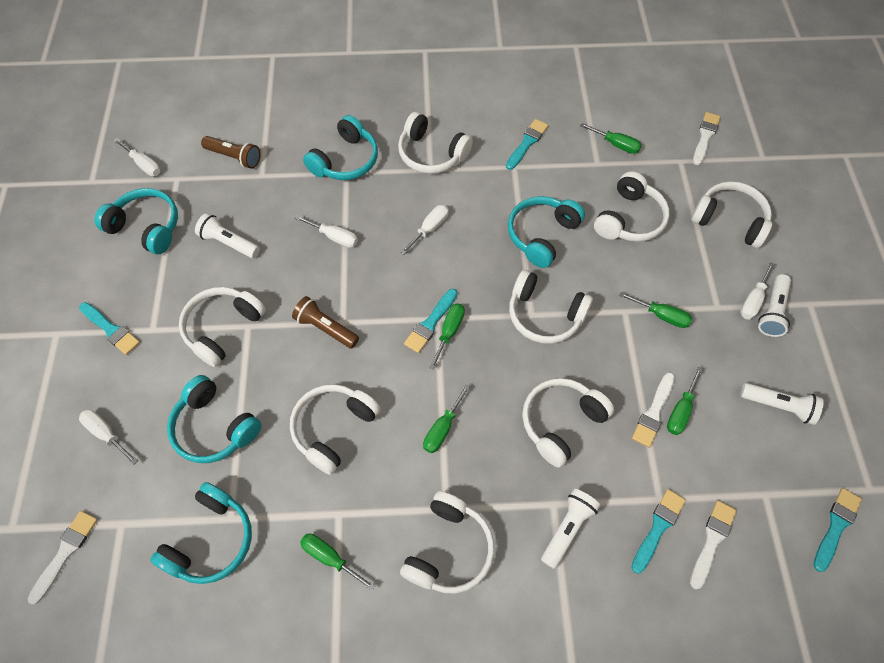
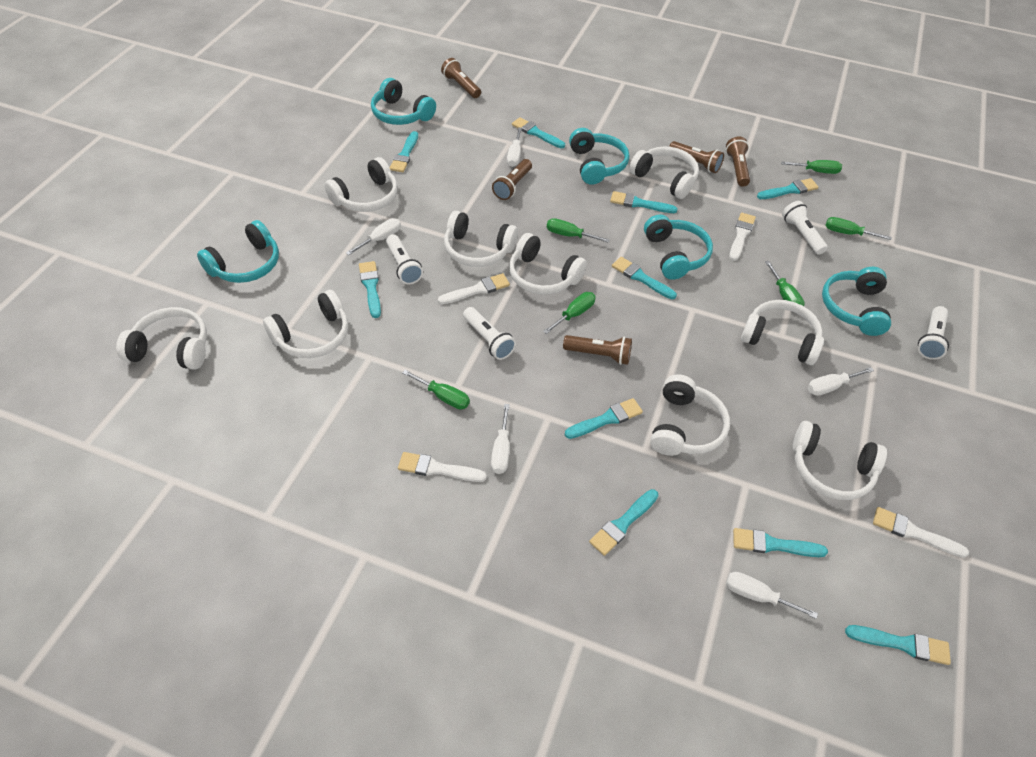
brown flashlight: [201,136,261,169] [292,296,359,349] = 2 -> [441,58,481,98] [492,159,532,200] [563,335,632,365] [669,141,724,173] [726,136,750,187] = 5
turquoise brush: [79,302,140,355] [404,289,457,353] [506,119,548,170] [631,489,686,574] [813,488,862,572] = 5 -> [359,261,381,318] [390,131,418,172] [512,117,565,148] [565,398,643,439] [589,489,659,556] [610,191,678,213] [612,257,677,299] [733,528,828,557] [757,178,819,199] [845,625,951,665] = 10
white headphones: [179,287,266,367] [290,384,381,475] [398,112,473,174] [400,491,495,594] [509,270,593,344] [522,378,614,468] [594,171,669,242] [691,181,772,248] = 8 -> [116,307,207,370] [263,290,348,358] [324,157,398,212] [444,211,518,267] [509,233,587,294] [629,147,699,199] [650,375,730,456] [741,300,824,365] [793,421,887,500] = 9

